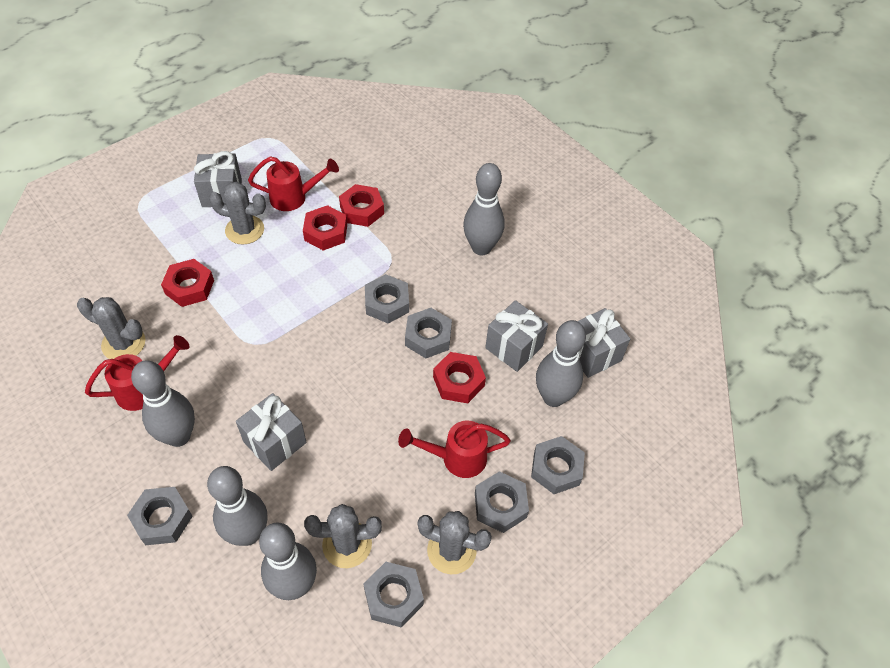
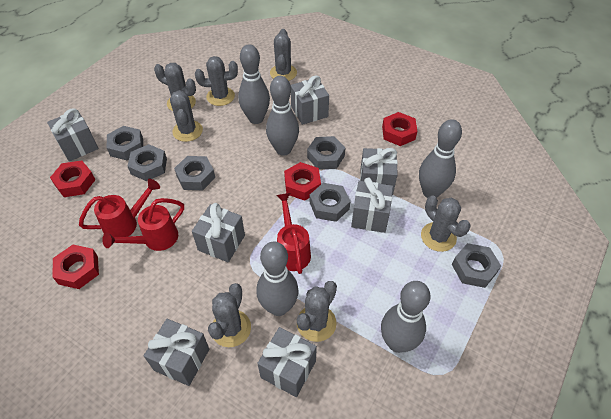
grey cactus: [77,297,145,359] [209,182,266,244] [304,504,382,568] [418,511,492,574] = 4 -> [154,63,196,111] [170,90,203,142] [195,56,238,106] [208,283,251,347] [270,29,297,81] [297,281,337,342] [421,195,471,252] = 7
grey gift: [194,151,242,207] [236,393,307,471] [485,300,548,372] [578,308,630,378] = 4 -> [47,109,98,162] [144,319,209,386] [192,203,245,262] [257,327,317,397] [291,75,329,125] [351,178,393,233] [360,148,398,195] = 7

